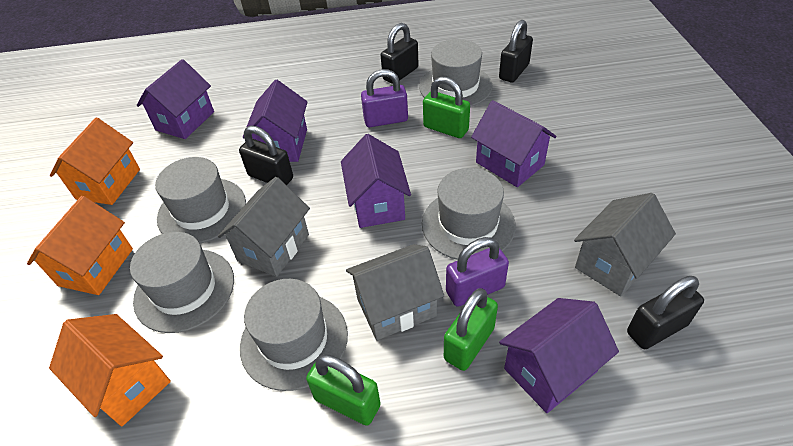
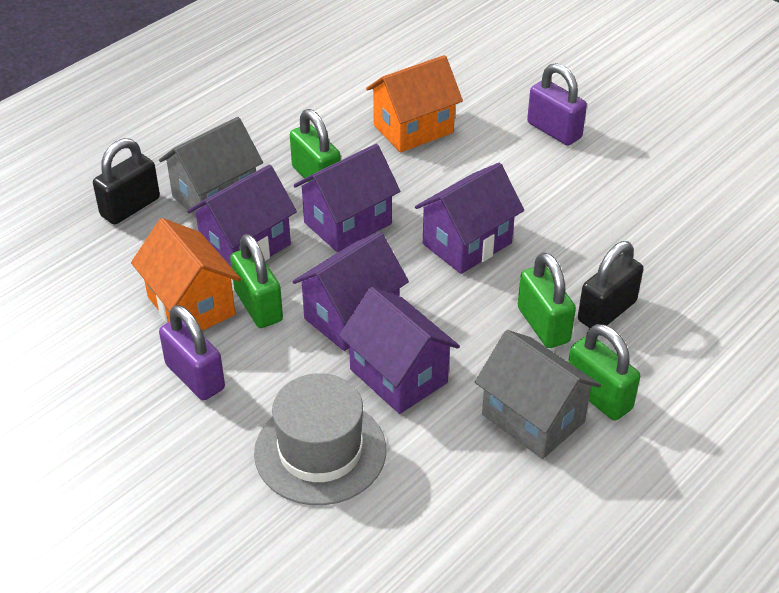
black padlock: [239,126,293,185] [381,23,419,84] [499,20,533,83] [627,276,704,349] = 4 -> [93,138,160,225] [578,241,643,328] = 2
green padlock: [306,354,381,426] [423,76,470,138] [444,288,498,371] = 3 -> [230,234,283,328] [290,109,341,182] [518,252,576,348] [568,324,640,421] = 4
grey hat: [130,232,234,333] [155,157,246,243] [240,279,348,391] [419,39,492,107] [422,168,516,260] = 5 -> [254,373,386,505] = 1
grey house: [218,177,310,277] [346,244,444,340] [574,193,676,297] = 3 -> [159,117,263,217] [475,330,601,459] = 2
orange house: [27,196,133,295] [49,314,171,427] [50,118,140,205] = 3 -> [131,218,241,331] [366,55,463,153] = 2

